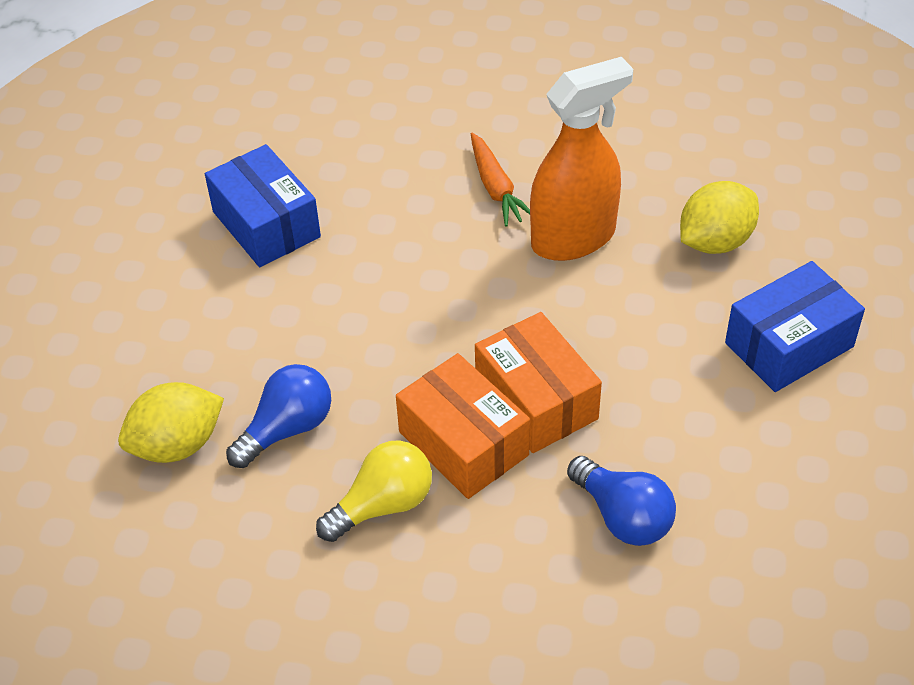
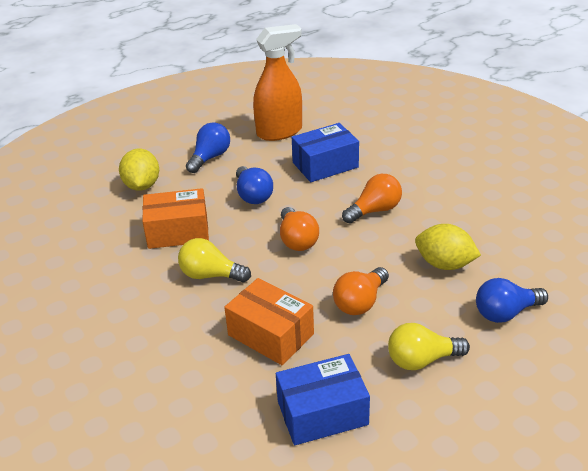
blue light bulb: [226,364,331,468] [567,456,676,546] = 2 -> [186,122,230,173] [236,166,273,204] [476,278,548,323] = 3
orange carrot: [471,133,530,227] = 1 -> none = 0
orange light bulb: none = 0 -> [280,207,319,251] [333,267,389,315] [342,174,402,223] = 3
yellow light bulb: [316,440,432,542] = 1 -> [178,238,251,282] [388,323,470,370] = 2

